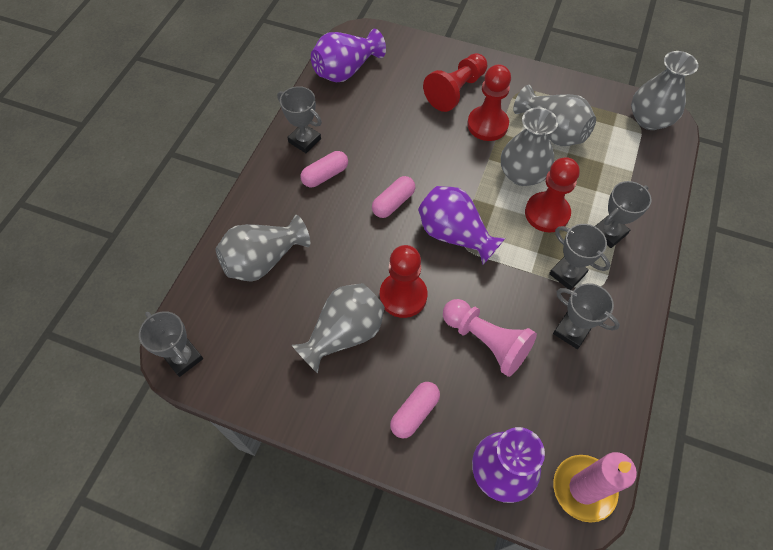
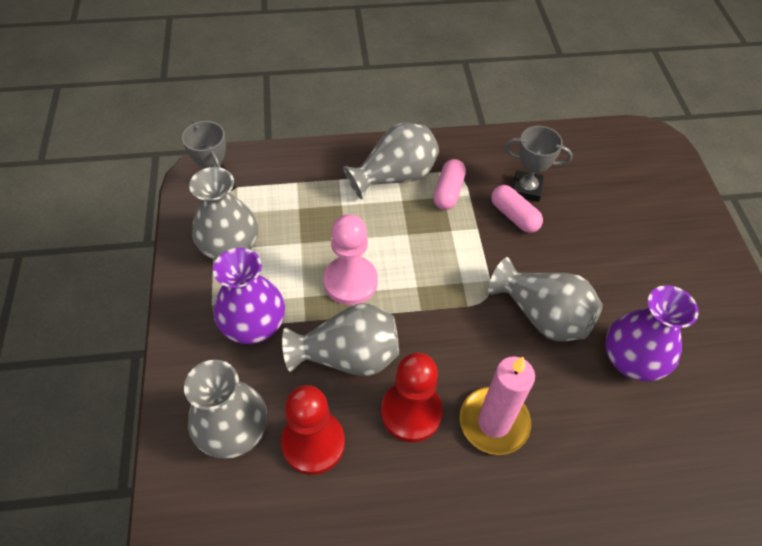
grey trophy: [139,311,203,377] [277,86,322,153] [549,224,610,290] [553,283,620,349] [595,181,652,248] = 5 -> [182,121,235,191] [504,126,573,202] = 2
pink capsule: [300,151,348,187] [372,176,415,218] [390,382,440,439] = 3 -> [433,159,466,210] [491,185,543,233] = 2
purple vase: [311,29,386,82] [418,186,505,265] [472,427,545,503] = 3 -> [213,248,285,344] [605,285,698,382] = 2
red pawn: [380,245,427,318] [423,53,487,112] [467,64,511,141] [525,157,580,232] = 4 -> [281,385,345,475] [381,352,443,442] = 2

